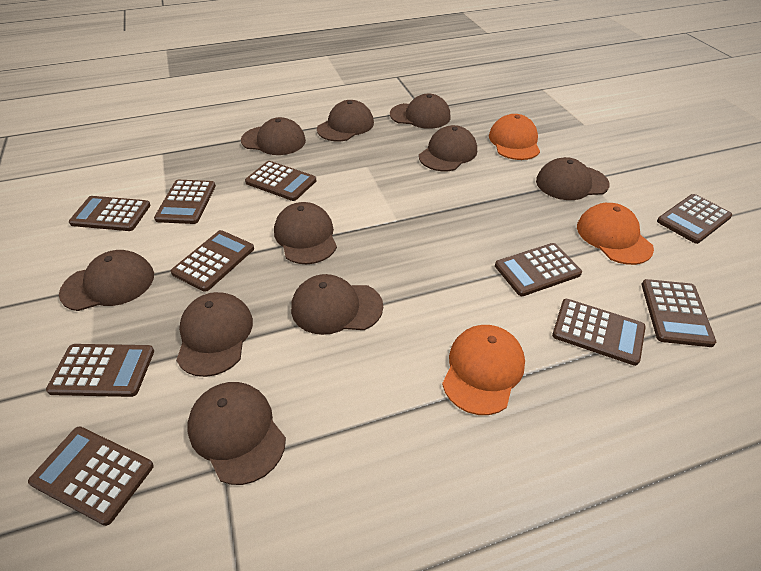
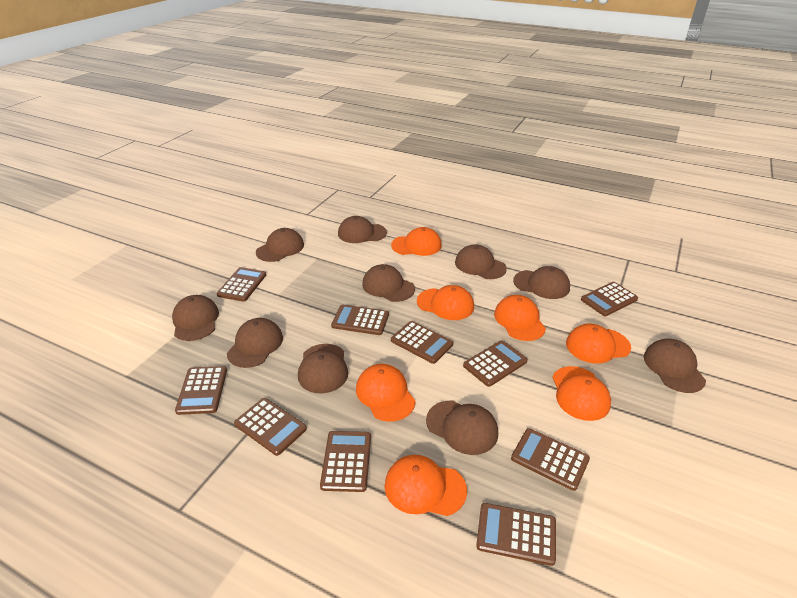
orange cap: [442,325,525,415] [489,114,540,160] [577,203,654,265] = 3 -> [356,364,416,422] [385,455,467,516] [391,227,442,256] [417,285,474,320] [494,295,546,341] [552,366,611,421] [566,324,631,364] = 7

